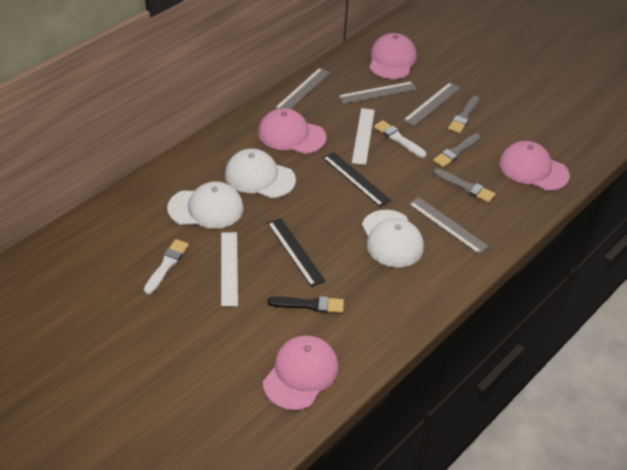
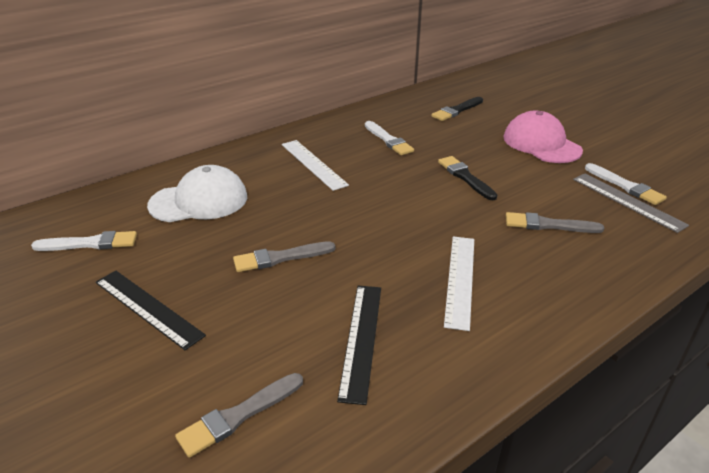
black brush: [267,296,344,313] = 1 -> [431,97,483,121] [438,156,497,200] = 2
grey ruler: [275,68,330,109] [338,81,417,104] [403,82,460,126] [409,197,489,254] = 4 -> [573,173,689,233] = 1
pink cap: [258,108,326,154] [263,335,338,411] [369,33,417,79] [499,141,570,191] = 4 -> [503,111,583,163] = 1
white brush: [144,239,189,294] [374,120,426,158] = 2 -> [31,231,137,251] [365,121,414,155] [585,163,667,205] = 3
white cap: [167,181,244,229] [225,148,296,198] [362,210,424,268] = 3 -> [147,165,247,222] = 1

